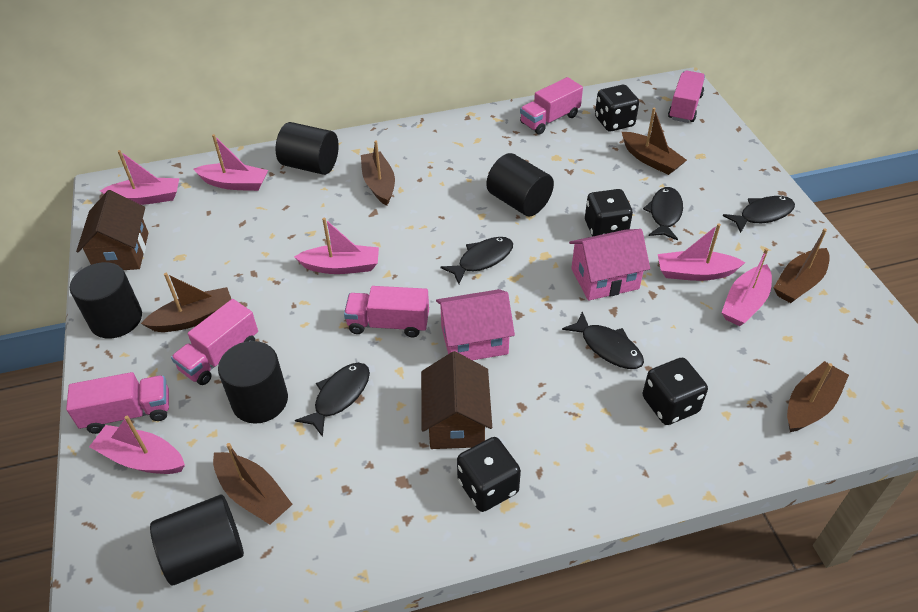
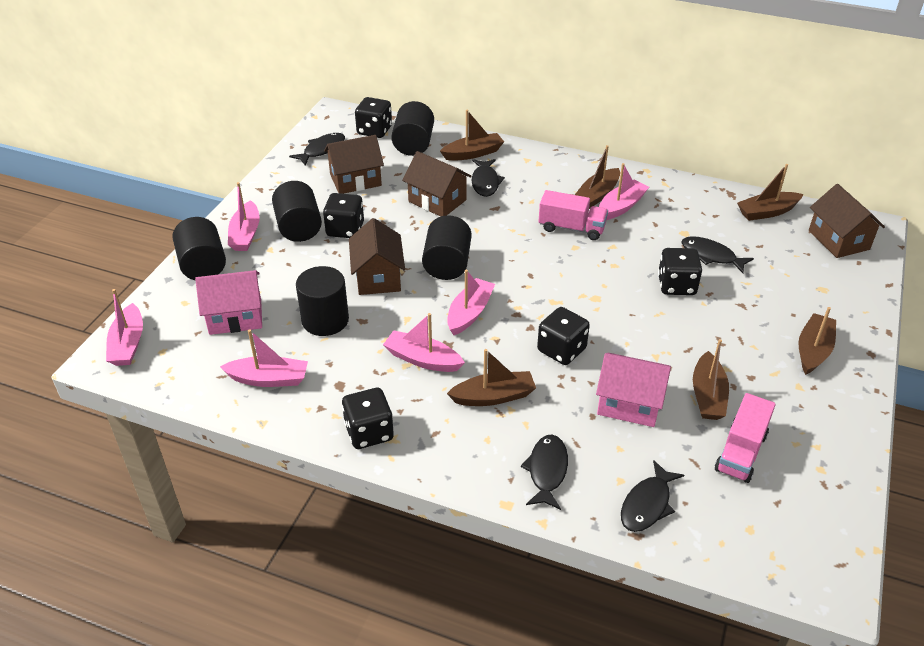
black dice: [457,437,521,512] [585,189,633,237] [595,85,639,132] [642,358,708,425] = 4 -> [323,193,364,238] [342,388,394,449] [355,97,392,138] [537,307,590,365] [658,248,702,295] = 5
brown house: [76,190,149,270] [421,351,492,449] = 2 -> [324,135,384,194] [349,218,405,295] [402,151,472,217] [809,184,885,258] = 4
pink truck: [66,372,169,434] [171,299,258,385] [344,286,429,337] [520,77,583,135] [668,70,705,123] = 5 -> [538,190,608,240] [715,393,775,483] = 2

